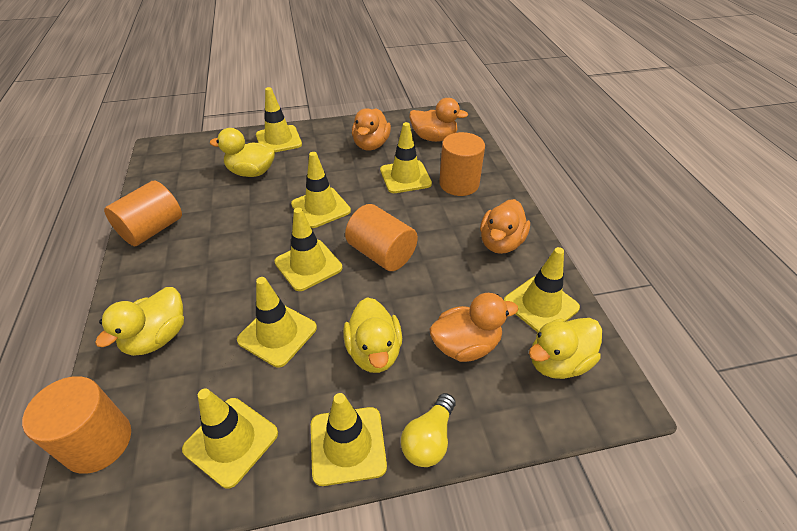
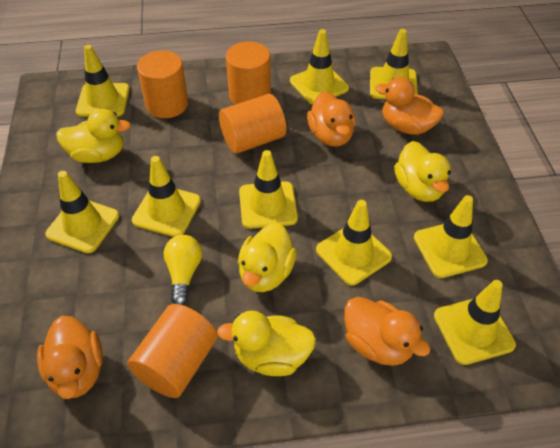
yellow traffic cone: [182,388,278,488] [237,277,317,367] [256,87,302,152] [274,208,342,291] [291,152,351,228] [311,393,387,486] [380,122,432,193] [504,247,580,332] = 8 -> [45,171,119,253] [76,45,130,117] [132,156,201,237] [239,150,298,229] [290,29,349,104] [316,200,392,285] [370,29,418,99] [414,195,488,278] [434,280,516,365] = 9

